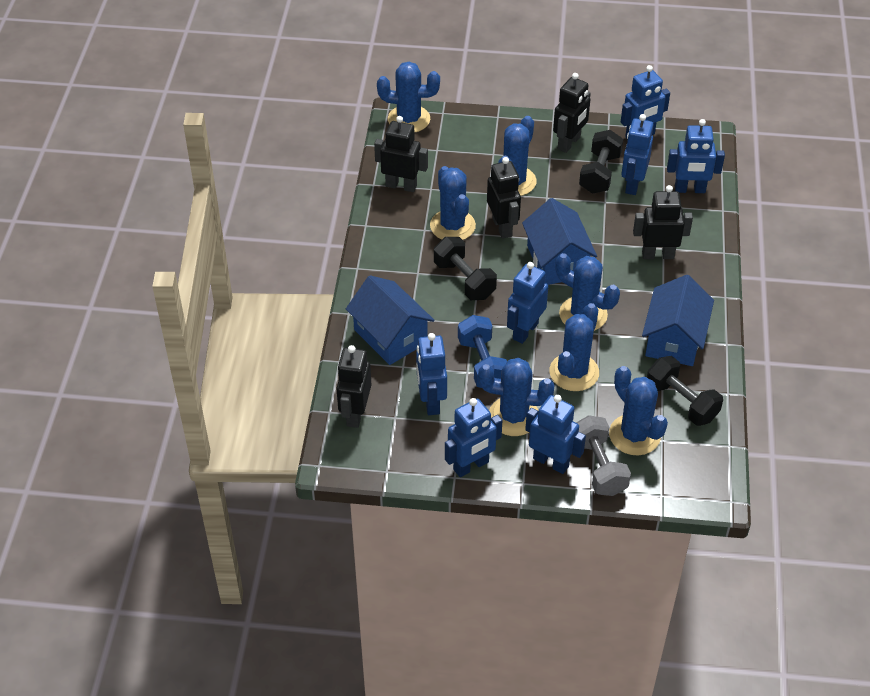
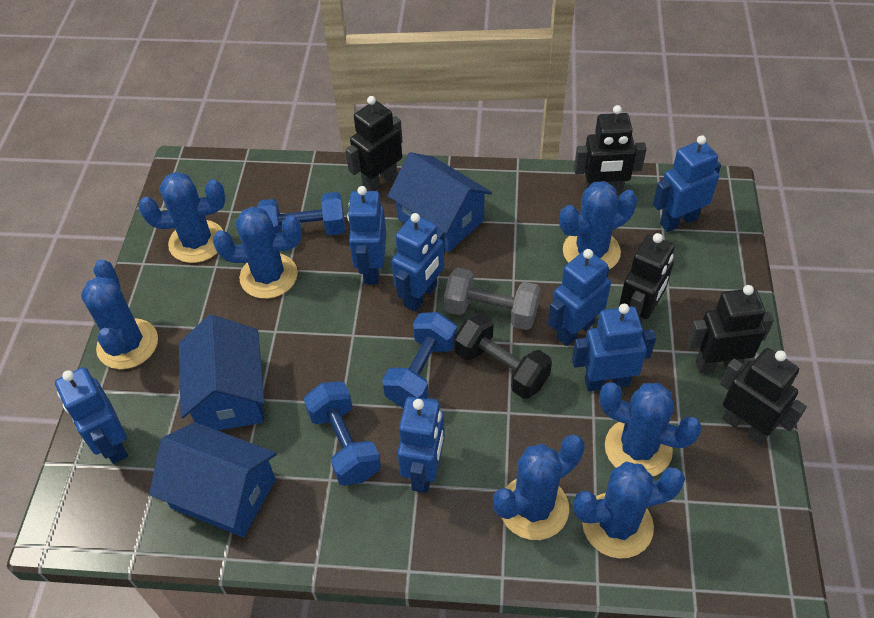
black dumbbell: [434,237,497,300] [579,130,623,194] [647,356,723,426] = 3 -> [454,313,552,399] = 1
blue dumbbell: [458,315,507,388] = 1 -> [257,192,345,235] [304,382,381,486] [382,312,457,408] = 3

